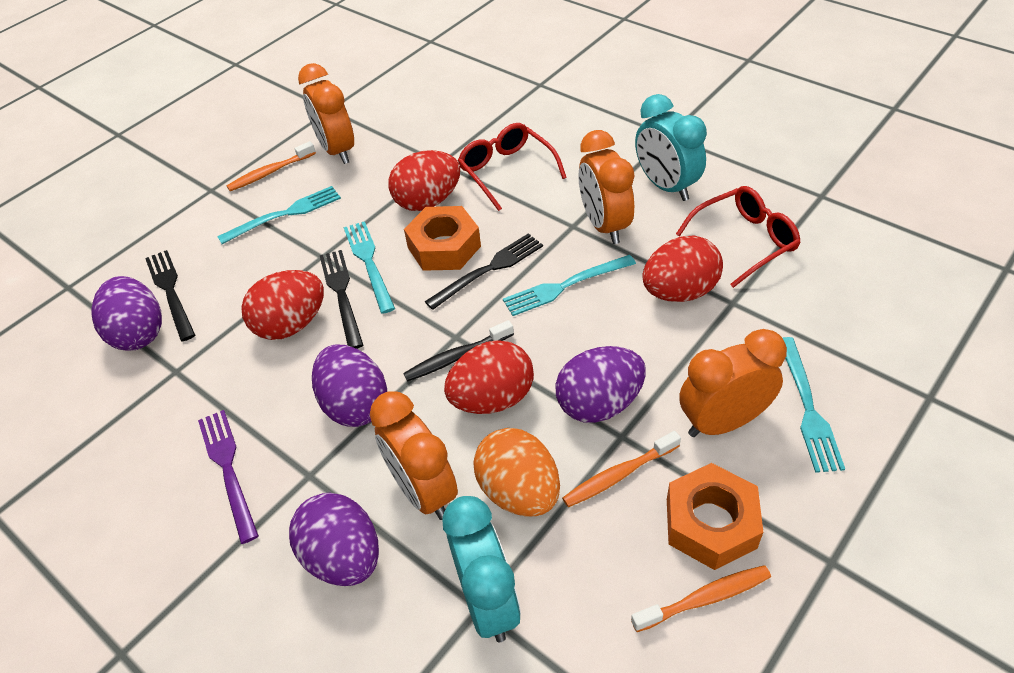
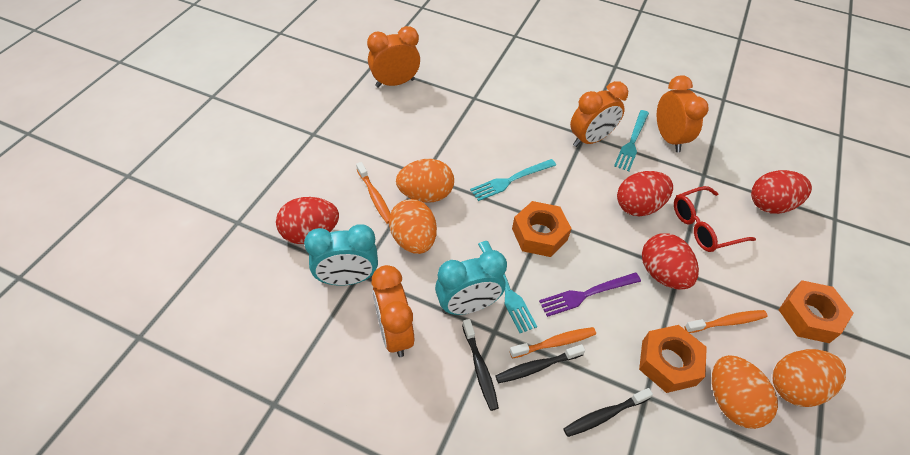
black fork: [145,250,195,341] [320,250,363,349] [425,233,543,310] = 3 -> none = 0
black toothbrush: [403,320,514,382] = 1 -> [462,319,499,411] [496,344,585,383] [563,388,653,437] = 3
orange egg: [473,428,560,517] = 1 -> [389,199,437,254] [396,159,454,203] [712,355,778,429] [773,349,846,407] = 4
orange nut: [404,206,481,271] [667,463,763,570] = 2 -> [512,201,572,257] [639,325,707,393] [779,280,853,343] = 3
purple egg: [91,276,162,351] [289,493,379,586] [312,344,387,427] [556,346,646,423] = 4 -> none = 0
red glasses: [458,123,567,211] [676,186,801,288] = 2 -> [674,186,756,252] = 1
turquoise fork: [217,186,341,244] [343,221,395,314] [503,255,636,316] [783,337,845,473] = 4 -> [470,159,556,201] [478,241,537,333] [614,110,649,171] = 3

